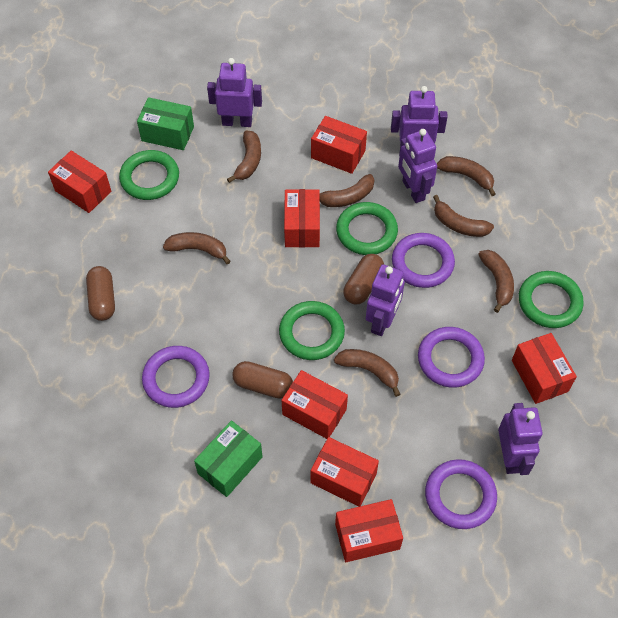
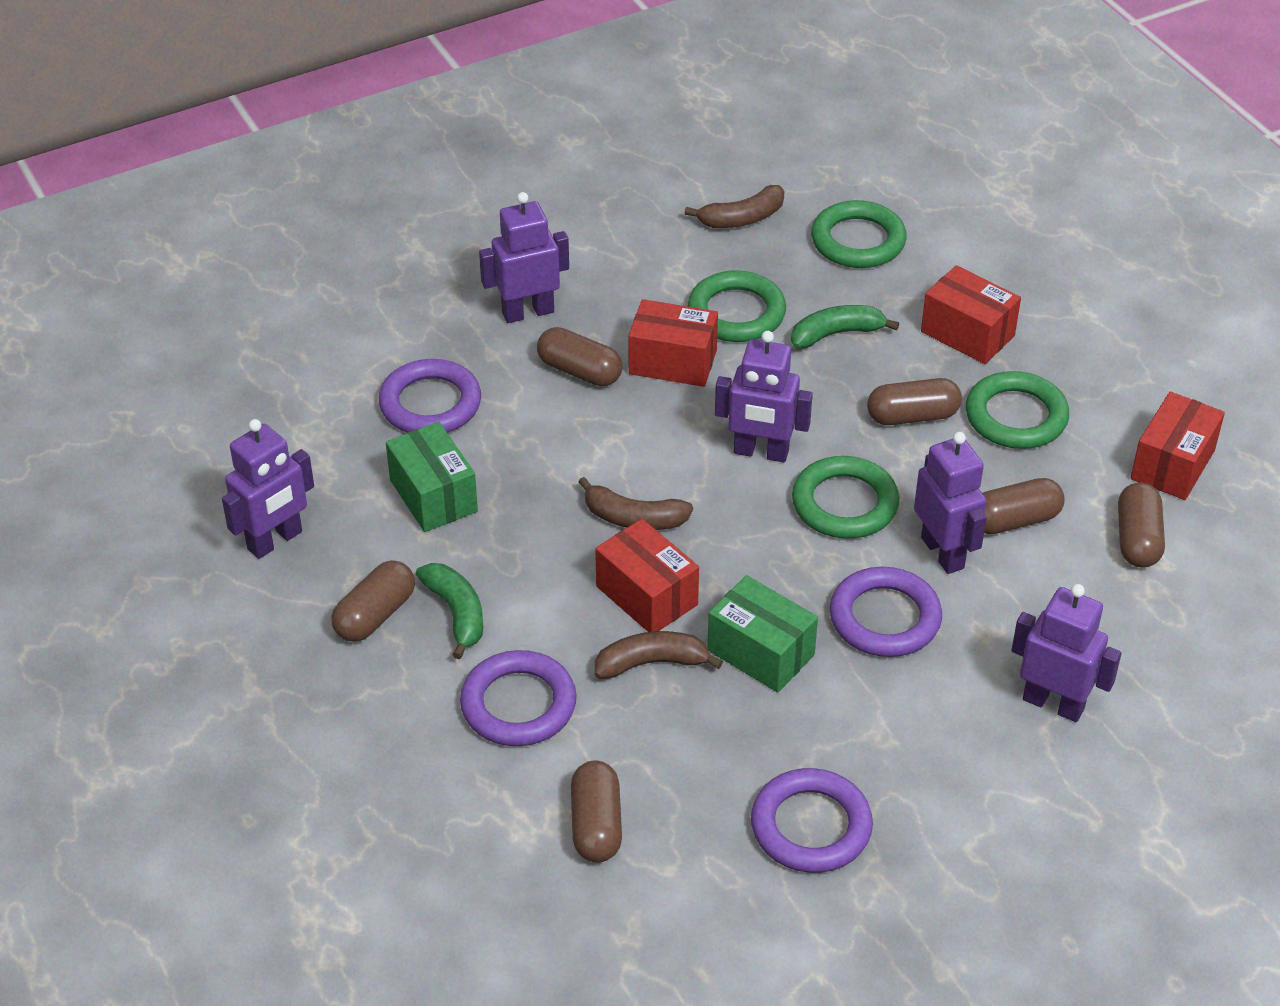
brown banana: [163,232,231,265] [227,131,261,183] [320,174,374,207] [334,349,400,397] [433,195,494,237] [437,156,496,196] [478,250,514,313] = 7 -> [578,477,693,530] [595,631,723,679] [685,185,785,228] = 3
brown capsule: [86,266,115,321] [232,361,293,399] [343,254,384,305] = 3 -> [331,560,415,642] [537,327,623,386] [571,760,622,862] [867,378,962,425] [983,478,1064,534] [1118,483,1165,568] = 6
green banana: none = 0 -> [416,563,483,659] [791,305,899,349] = 2
red box: [48,151,111,213] [281,370,348,439] [284,189,320,248] [311,116,367,174] [311,437,379,507] [335,499,403,562] [512,333,577,404] = 7 -> [595,519,699,632] [628,299,718,387] [921,265,1021,364] [1131,392,1225,500] = 4

